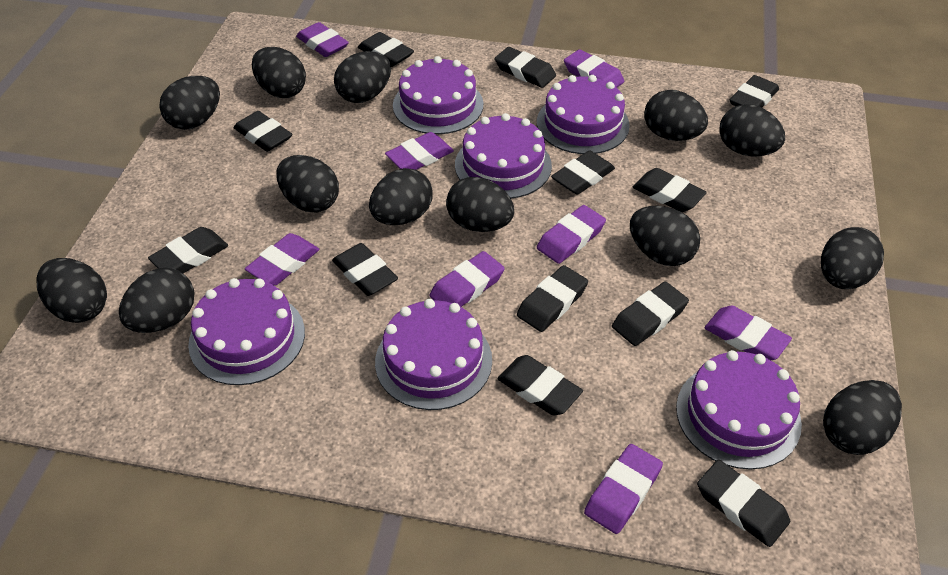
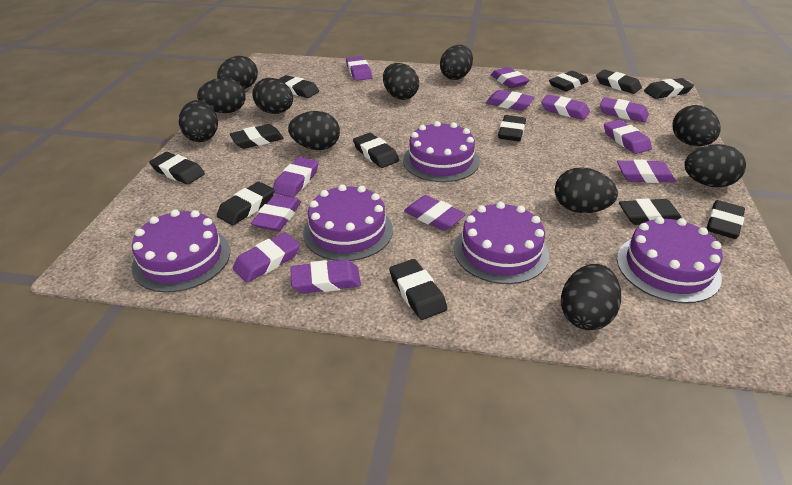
black egg: [36,258,107,323] [119,268,195,333] [159,76,220,130] [252,47,306,98] [276,155,339,213] [334,51,391,103] [369,168,433,225] [446,177,514,232] [630,206,700,266] [644,90,708,141] [719,104,785,156] [821,227,884,289] [823,380,902,455] = 13 -> [179,100,218,142] [197,78,246,113] [217,56,258,89] [252,78,293,114] [288,111,340,150] [383,63,419,100] [440,45,473,80] [555,167,618,213] [561,264,621,330] [672,105,721,146] [684,144,746,187] = 11
purple cake: [188,278,305,385] [375,299,492,410] [393,56,483,134] [455,113,552,198] [537,75,630,154] [676,350,802,470] = 6 -> [131,210,230,293] [303,184,393,261] [403,121,480,182] [454,202,549,284] [617,217,723,303] = 5
purple eraser: [245,233,319,286] [296,22,349,57] [385,132,454,170] [430,251,505,307] [537,205,606,264] [564,49,624,88] [584,444,663,534] [705,306,792,360] = 8 -> [233,232,300,283] [251,195,301,231] [273,157,319,197] [290,259,361,293] [346,56,372,81] [404,195,466,231] [486,90,535,111] [491,67,530,88] [541,94,590,120] [600,97,649,122] [604,119,652,154] [617,160,676,183] = 12

